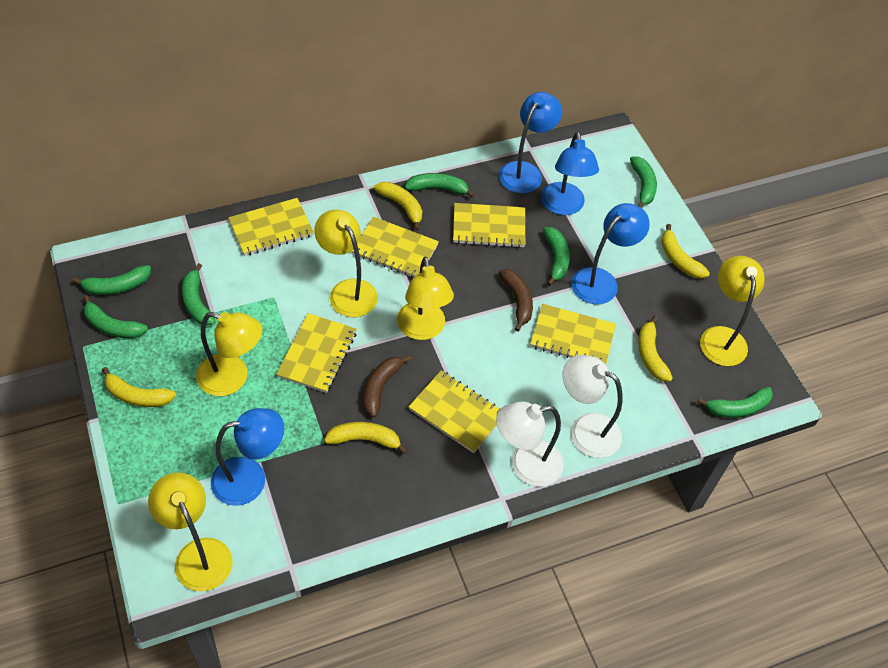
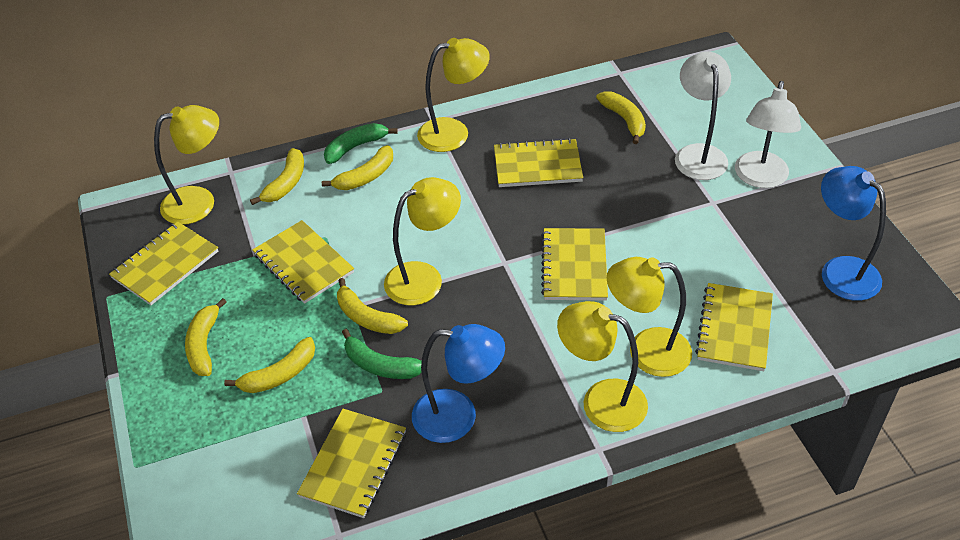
blue lamp: [211,408,284,506] [499,92,562,193] [541,132,599,215] [571,203,650,304] = 4 -> [412,324,505,443] [821,166,886,301] = 2
brown banana: [363,355,412,417] [499,269,533,332] = 2 -> none = 0
green banana: [72,265,151,295] [83,295,148,338] [182,263,216,326] [405,173,475,198] [543,227,570,286] [630,156,657,208] [697,387,773,418] = 7 -> [324,123,398,164] [342,329,422,379] = 2
yellow banana: [102,367,176,407] [324,422,408,454] [374,182,422,230] [638,316,673,381] [661,224,710,279] = 5 -> [185,298,227,376] [224,337,315,393] [250,148,304,205] [322,145,393,190] [337,278,408,334] [596,91,646,144] = 6

